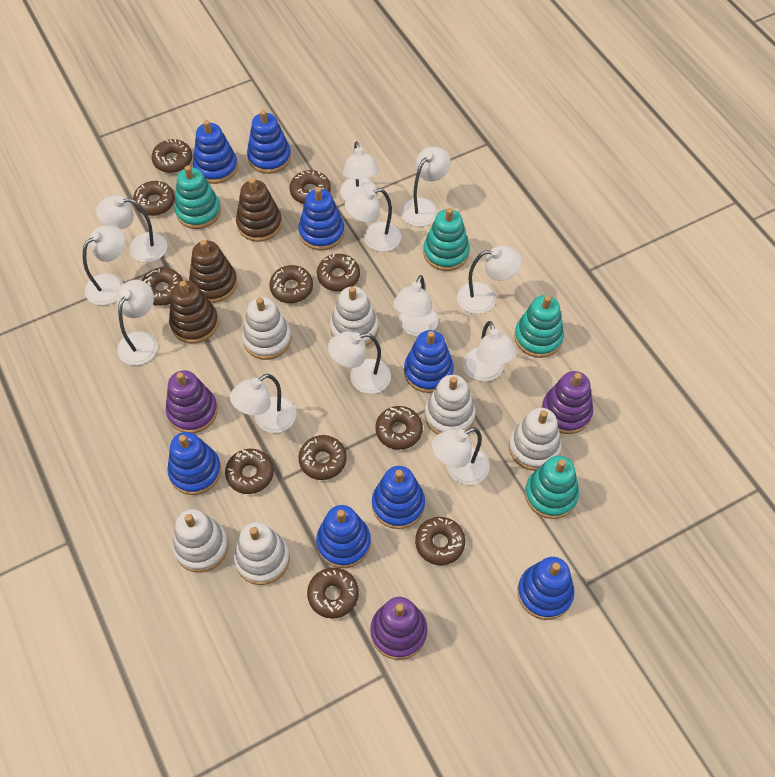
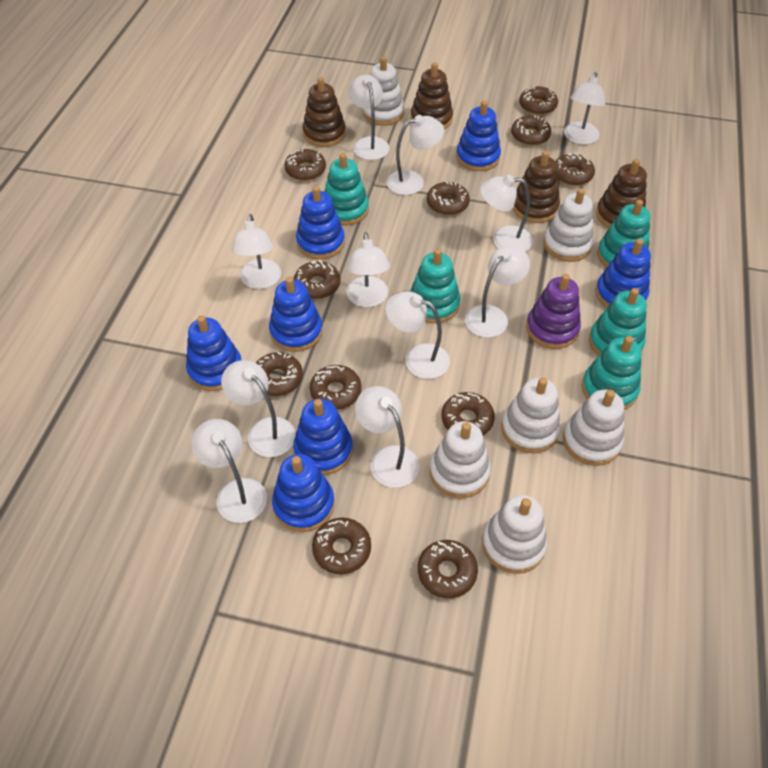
blue stacking toy: [167,432,221,495] [193,120,238,184] [247,110,291,174] [299,187,344,250] [316,505,371,568] [372,466,425,529] [404,330,454,393] [517,557,575,620] = 8 -> [186,315,241,391] [269,277,323,352] [272,454,335,532] [293,399,353,475] [296,186,345,259] [456,101,501,171] [596,239,651,308] = 7
brown stacking toy: [169,281,219,343] [189,240,237,303] [236,178,282,242] = 3 -> [302,77,346,147] [411,63,453,129] [513,151,560,223] [596,159,647,228] = 4
purple stacking toy: [166,370,218,433] [370,597,427,660] [541,371,593,434] = 3 -> [526,274,581,349] = 1
turquoise stacking toy: [175,165,221,229] [423,208,470,271] [514,295,564,358] [525,456,579,519] = 4 -> [324,153,369,225] [410,249,460,323] [582,336,642,410] [589,288,647,356] [597,200,650,267] = 5
white lamp: [83,225,125,305] [96,195,167,263] [116,280,157,365] [230,374,296,433] [328,331,391,394] [340,141,379,201] [345,188,401,252] [393,275,438,337] [401,147,451,227] [432,427,490,485] [457,245,522,314] [463,321,517,382] = 12 -> [191,419,267,523] [221,360,296,457] [231,214,281,289] [347,232,390,307] [348,75,389,160] [355,386,419,488] [385,292,450,379] [387,115,444,195] [465,245,530,338] [480,175,533,252] [564,72,605,145] = 11

